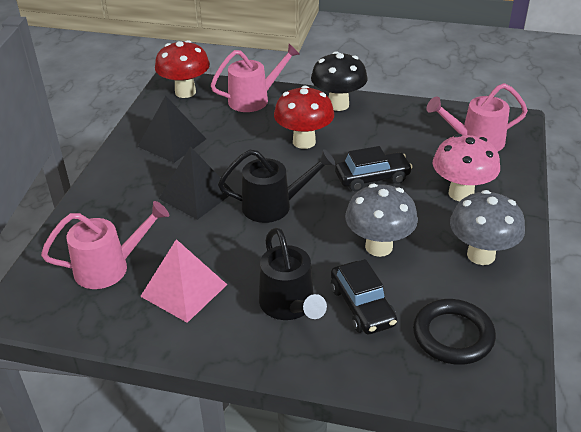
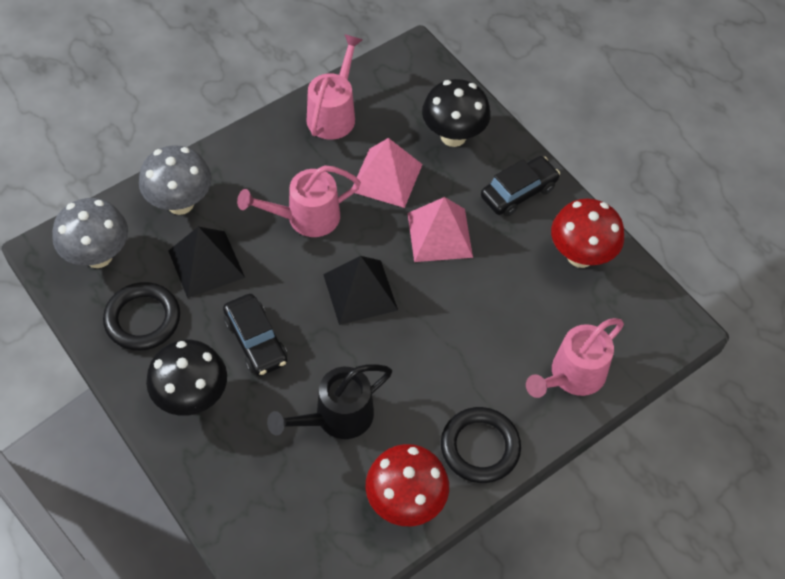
black mushroom: [311,51,367,111] = 1 -> [146,340,227,416] [422,79,491,147] = 2
black ring: [413,299,496,365] = 1 -> [103,282,180,351] [441,407,521,483] = 2
black watering can: [218,149,336,223] [259,227,327,320] = 2 -> [267,364,392,439] = 1
pink mushroom: [433,134,500,201] = 1 -> none = 0
pink pyramid: [140,239,227,323] = 1 -> [353,138,423,208] [408,197,473,262] = 2

